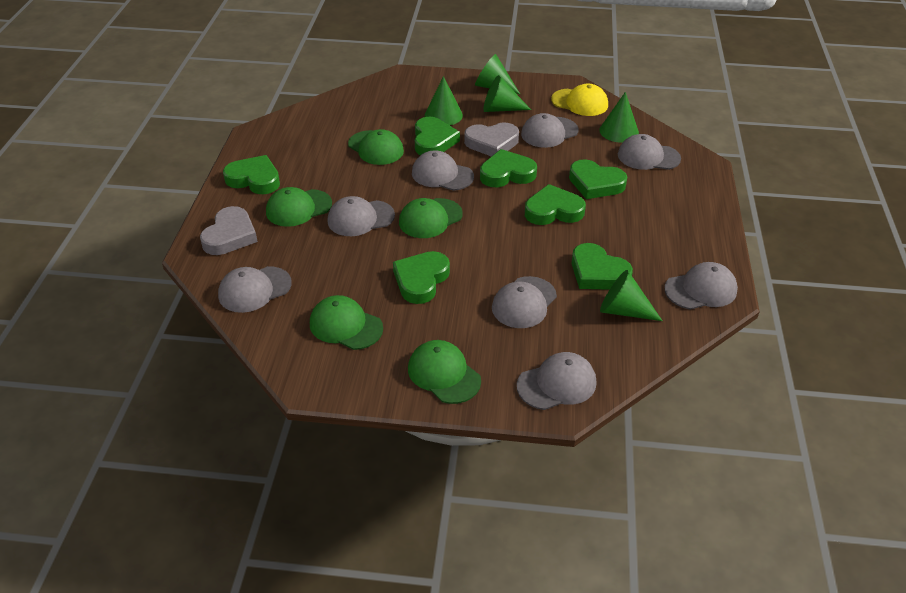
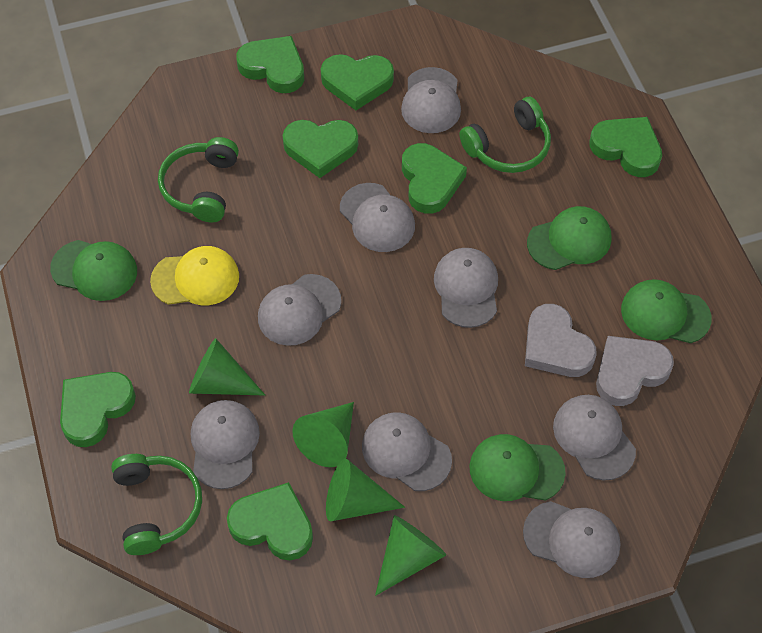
green cap: [266,187,332,227] [310,295,383,350] [348,129,404,165] [399,198,463,238] [408,340,481,404] = 5 -> [50,240,137,301] [469,434,566,501] [527,206,612,270] [621,279,712,343] = 4
green cone: [425,76,463,125] [475,54,520,94] [484,75,531,112] [599,92,639,143] [600,270,662,321] = 5 -> [189,338,265,396] [292,402,354,467] [326,459,405,522] [375,515,446,596] = 4
green headphones: none = 0 -> [111,454,202,555] [158,137,239,222] [459,97,551,173] = 3

